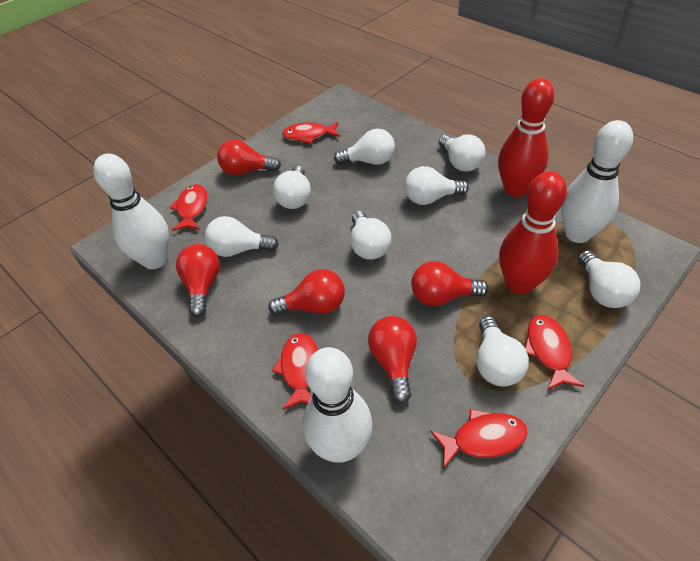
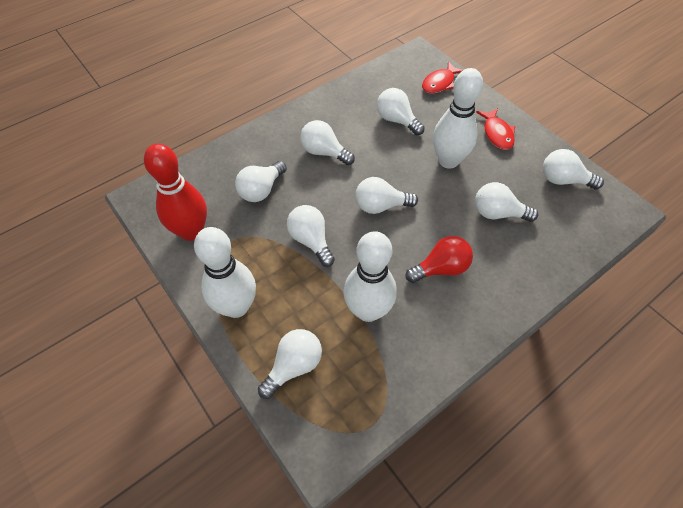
red bowling pin: [498,78,554,197] [499,171,567,294] = 2 -> [144,144,207,241] = 1
red fish: [169,184,208,231] [272,333,318,410] [282,122,340,144] [430,409,528,469] [525,315,584,390] = 5 -> [422,61,463,94] [476,108,515,150] = 2
red light bulb: [176,244,220,317] [217,139,281,176] [268,269,345,315] [368,316,417,404] [411,261,489,306] = 5 -> [406,236,473,283] = 1

